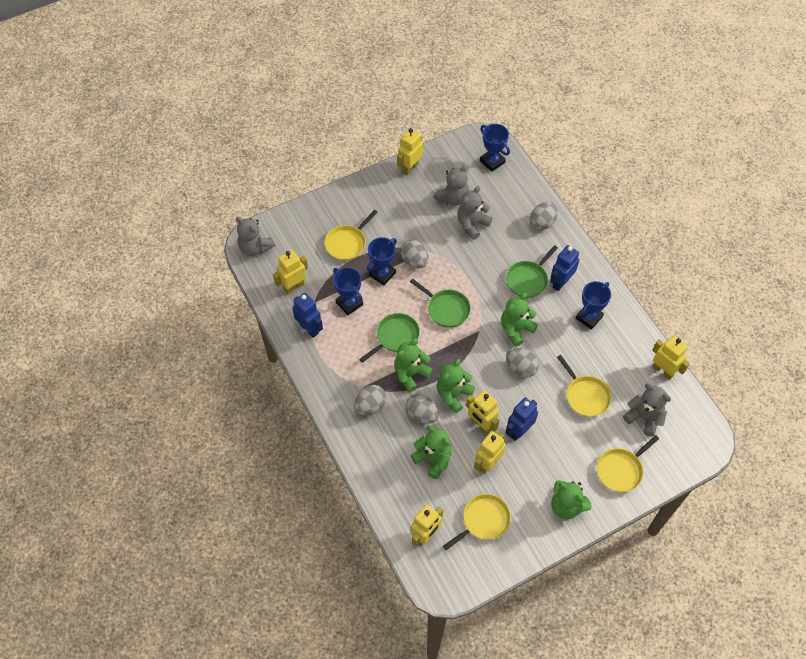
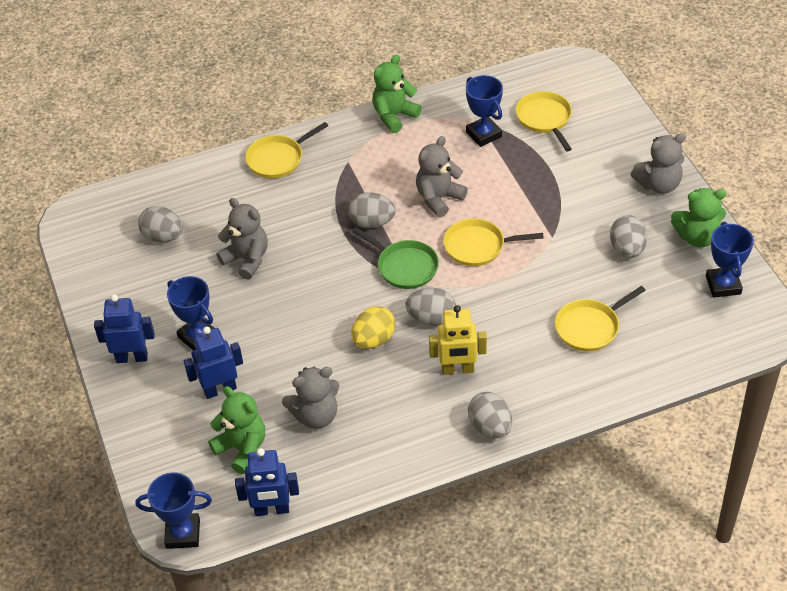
green pan: [359,313,420,363] [410,279,471,328] [506,245,558,298] = 3 -> [352,227,439,289] = 1
green teddy bear: [394,338,433,392] [411,425,451,479] [437,359,475,413] [501,293,538,347] [551,480,591,519] = 5 -> [208,386,265,474] [372,55,422,133] [671,188,727,248] = 3
yellow egg: none = 0 -> [352,306,396,349] = 1
yellow robot: [273,250,308,294] [397,128,423,175] [411,504,443,547] [466,390,499,434] [474,431,506,474] [652,336,690,380] = 6 -> [429,305,487,375] = 1

